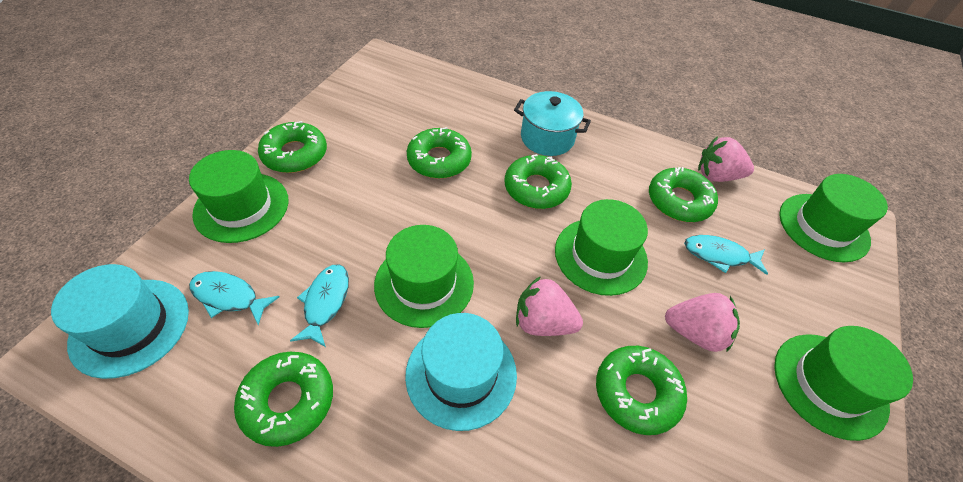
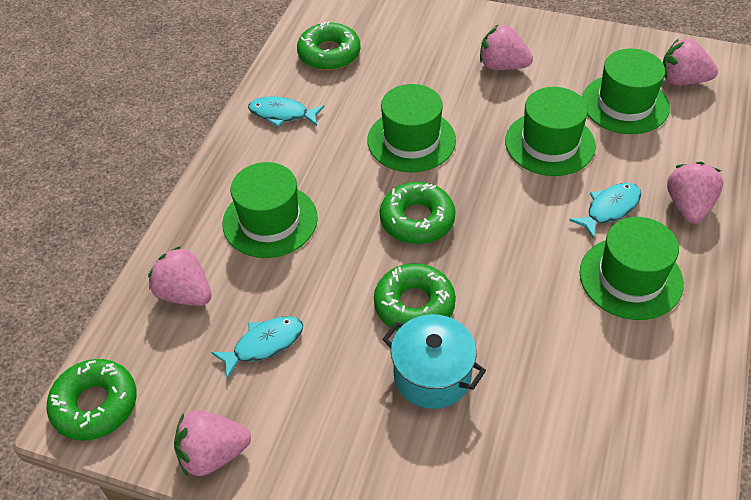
green donut: [234,352,333,447] [258,121,327,173] [407,127,472,179] [505,154,572,209] [596,346,687,435] [649,167,718,222] = 6 -> [46,359,137,441] [297,21,361,70] [374,263,456,331] [380,182,455,244] = 4
pink strawberry: [516,276,583,336] [665,293,740,353] [698,136,754,182] = 3 -> [148,246,212,306] [174,410,251,477] [480,24,533,70] [663,38,718,85] [667,162,723,224] = 5
turquoise hat: [51,264,189,379] [405,313,517,431] = 2 -> none = 0

